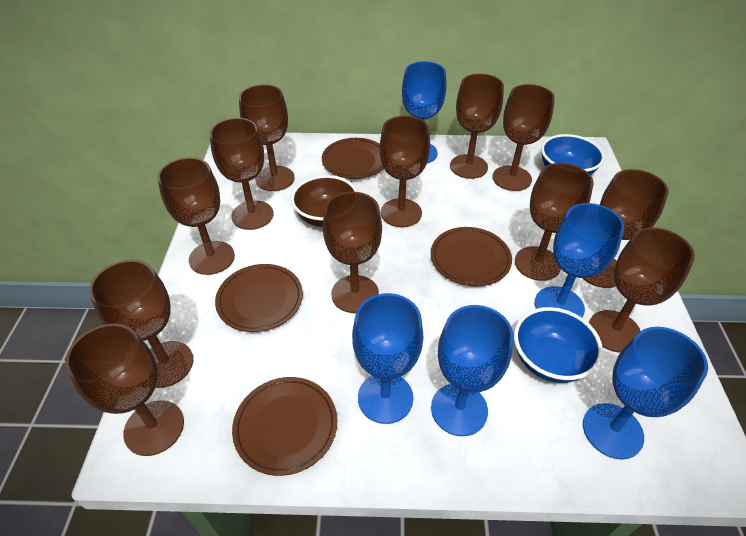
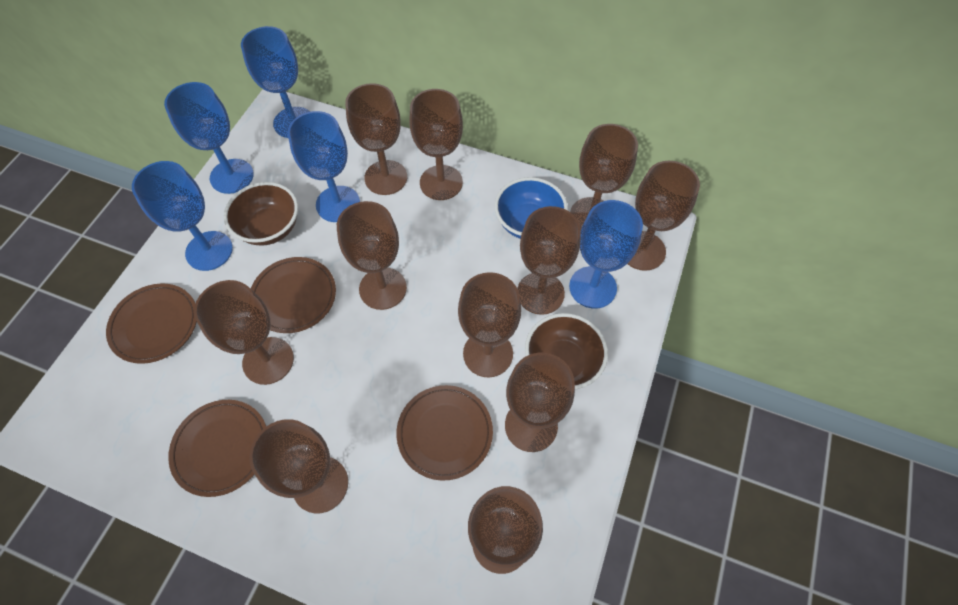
blue bowl: [514,307,603,383] [541,134,605,175] = 2 -> [495,177,568,239] = 1
brown bowl: [291,175,358,227] = 1 -> [224,182,298,246] [525,313,608,389] = 2
brown goblet: [65,323,184,456] [89,260,193,388] [157,157,235,275] [210,118,273,230] [239,84,294,191] [323,192,382,313] [379,116,430,227] [450,74,504,179] [493,84,555,191] [515,163,594,281] [583,169,669,288] [589,227,695,353] = 12 -> [194,280,294,385] [249,419,348,513] [337,201,407,310] [345,83,407,195] [409,89,463,200] [458,272,521,377] [468,486,543,574] [505,353,575,452] [517,206,581,315] [570,124,638,228] [628,161,700,271] = 11

